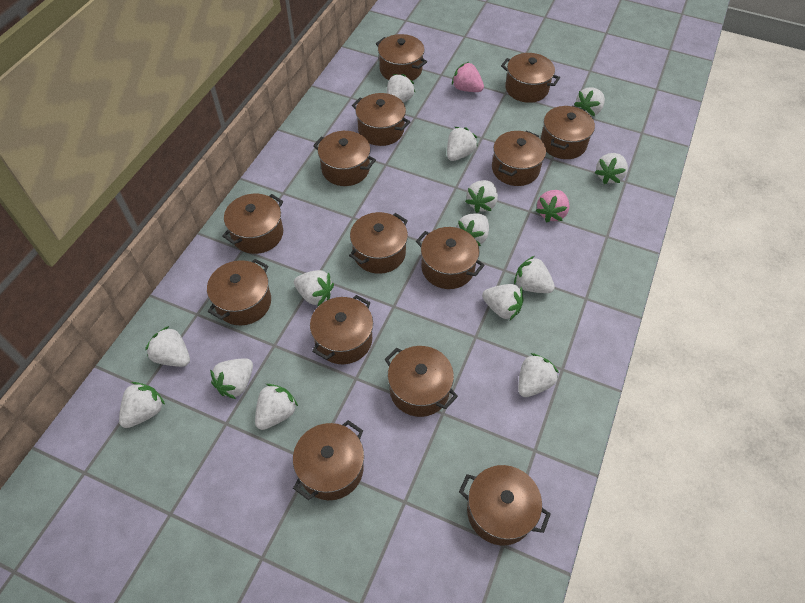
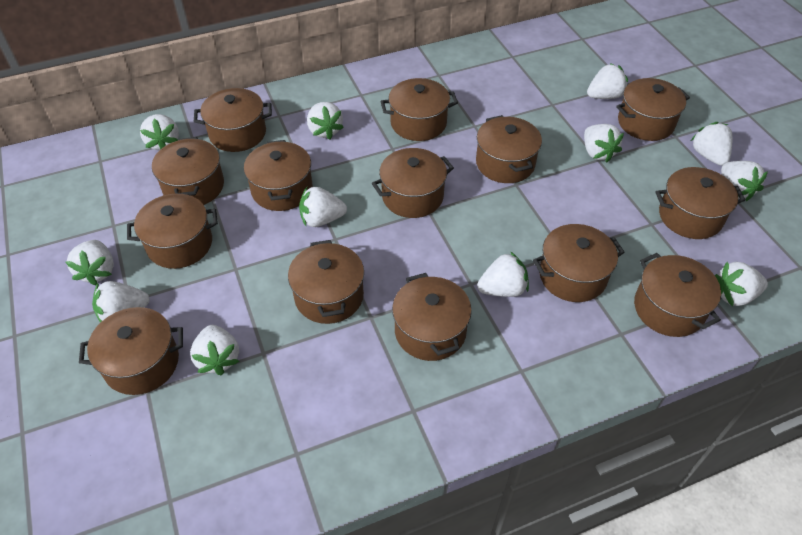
pink strawberry: [452,62,484,92] [536,190,570,222] = 2 -> none = 0
white strawberry: [119,382,165,428] [145,326,190,367] [210,358,253,399] [255,384,298,430] [294,270,334,306] [387,74,415,103] [447,127,478,161] [457,214,489,246] [465,180,498,213] [482,284,524,320] [514,256,555,293] [518,353,559,397] [574,87,605,117] [595,153,628,184] = 14 -> [66,240,114,286] [92,281,150,323] [140,114,179,150] [190,325,240,376] [299,187,347,227] [307,102,344,140] [477,252,529,297] [584,124,624,162] [587,63,628,99] [691,122,733,166] [715,262,768,306] [721,161,768,201] = 12

